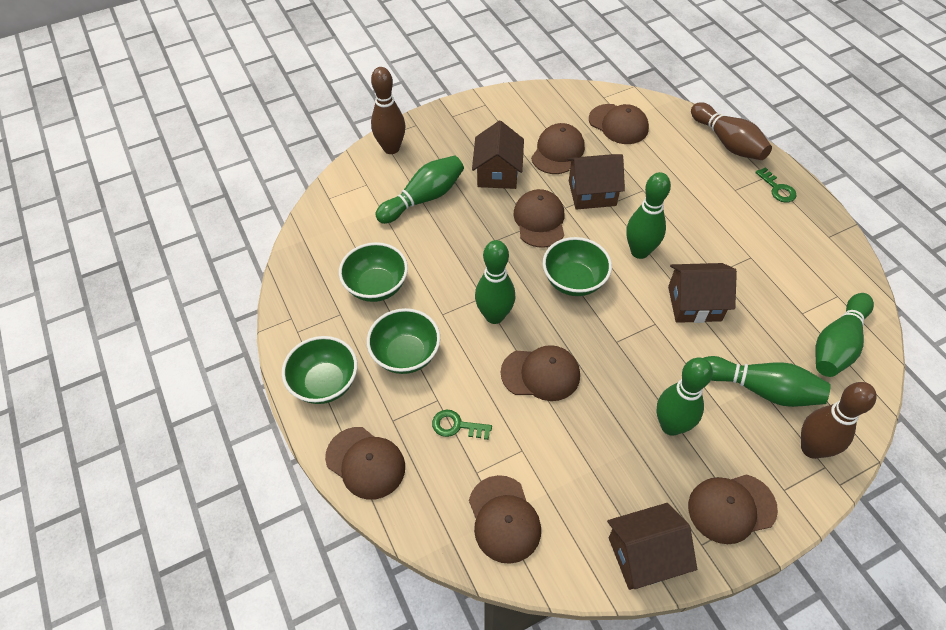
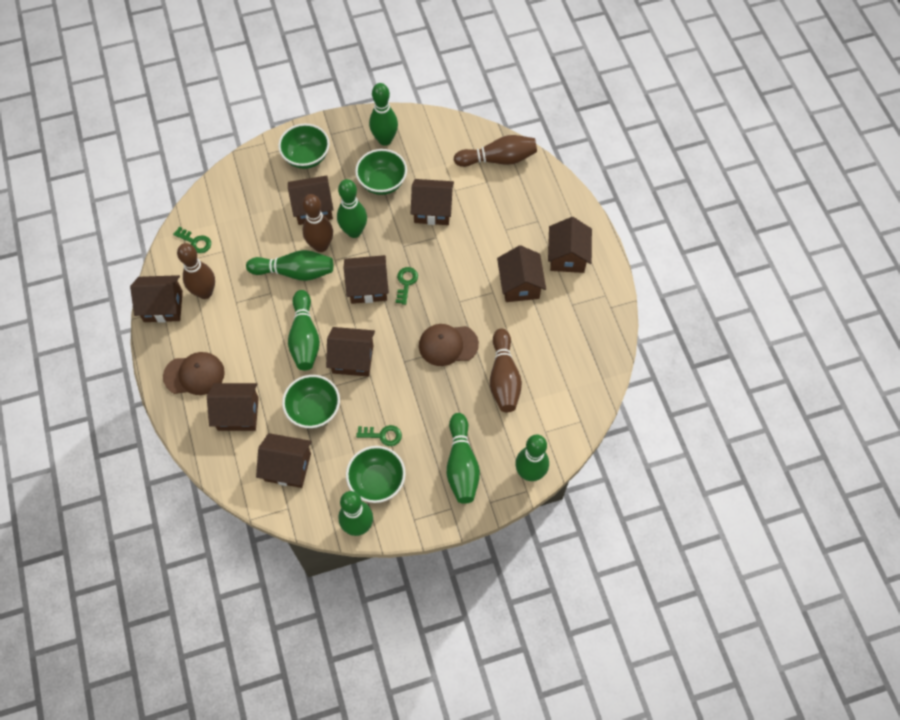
brown bowling pin: [371,67,405,154] [691,102,772,160] [801,382,877,459] = 3 -> [177,243,215,299] [302,194,333,252] [454,135,537,167] [490,328,522,412] = 4
brown cap: [325,427,405,500] [469,475,541,564] [501,345,580,401] [513,189,564,248] [531,123,585,174] [589,104,649,144] [688,474,778,544] = 7 -> [163,352,225,395] [419,324,479,366] = 2
brown house: [472,121,524,189] [567,154,625,210] [607,503,697,590] [668,263,737,323] = 4 -> [130,275,183,323] [207,383,259,431] [256,433,312,488] [288,175,334,225] [326,327,375,377] [344,255,389,304] [411,179,454,225] [497,245,546,302] [548,217,592,273] = 9
green bowling pin: [375,155,464,224] [475,240,515,324] [626,172,671,259] [656,358,713,436] [704,356,831,407] [815,293,874,377] = 6 -> [246,250,333,281] [288,290,320,370] [337,179,367,238] [339,491,373,536] [369,83,398,146] [447,413,480,504] [515,435,549,481] = 7
green key: [432,410,492,440] [755,167,797,203] = 2 -> [173,227,211,253] [356,425,402,446] [396,267,418,305] = 3

